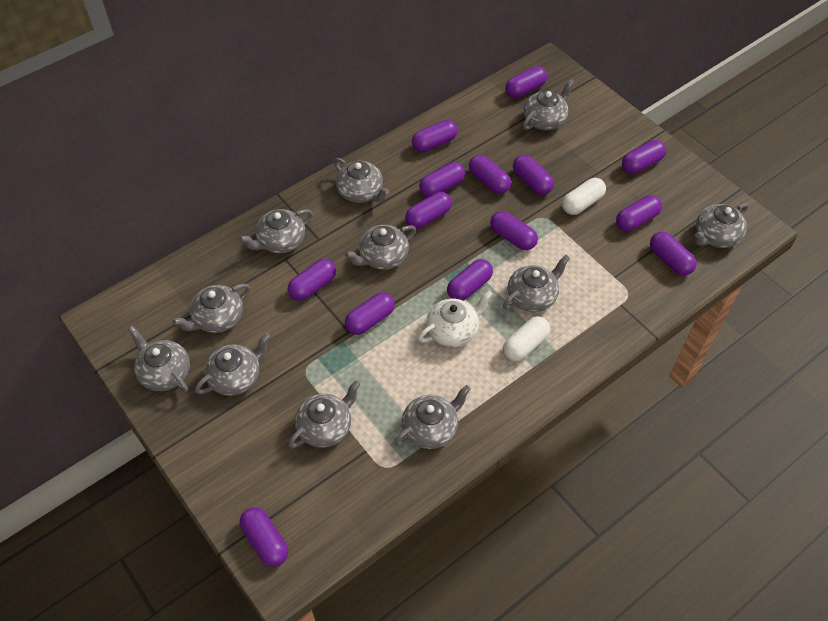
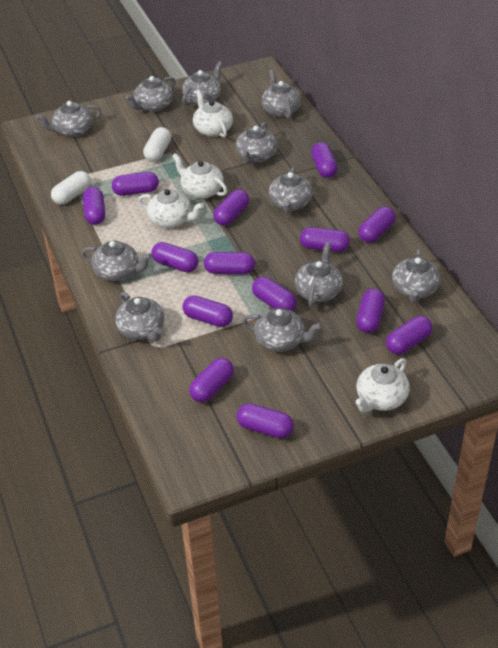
white teapot: [418,291,493,347] = 1 -> [138,189,204,228] [172,153,227,199] [193,90,233,138] [356,358,410,412] = 4

